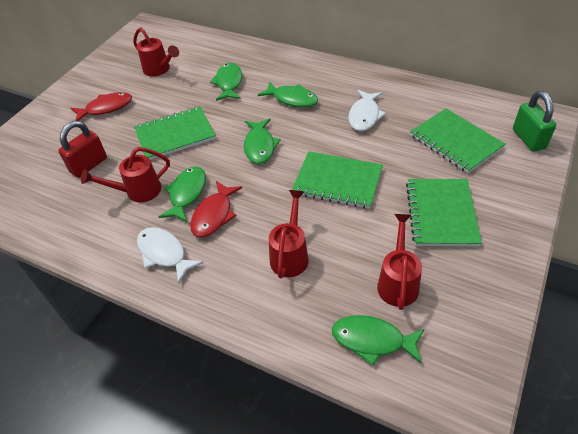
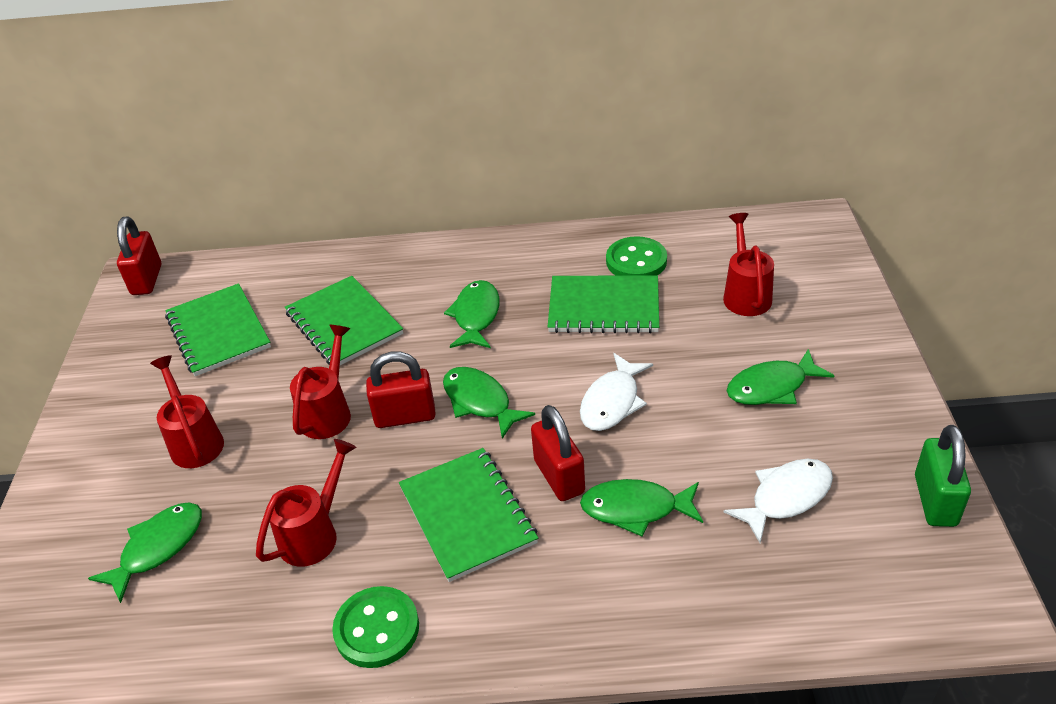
green button: none = 0 -> [332,586,419,668] [606,236,667,276] = 2
red fish: [71,92,132,121] [190,181,242,237] = 2 -> none = 0
red padlock: [58,121,107,178] = 1 -> [117,216,161,295] [366,351,436,428] [531,405,585,501] = 3

